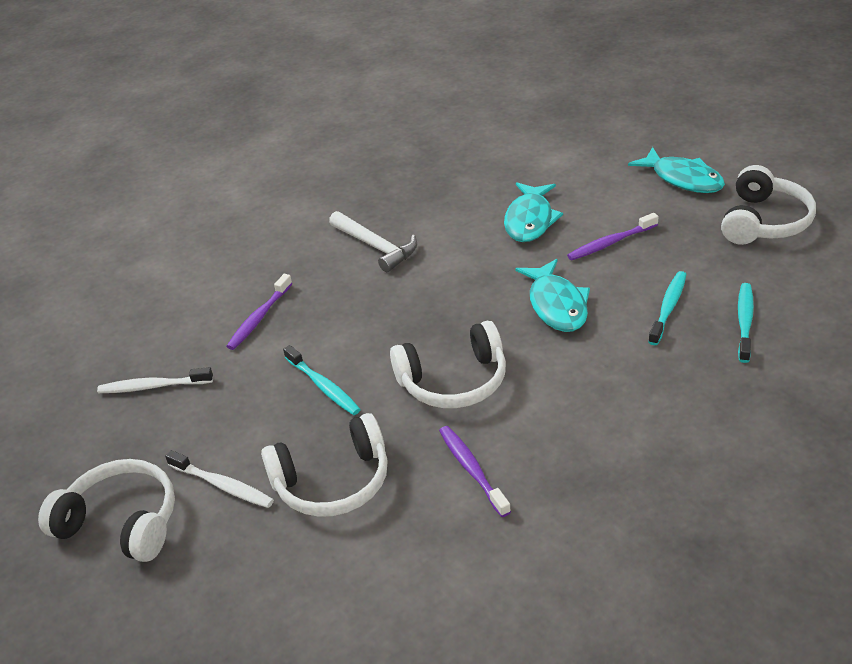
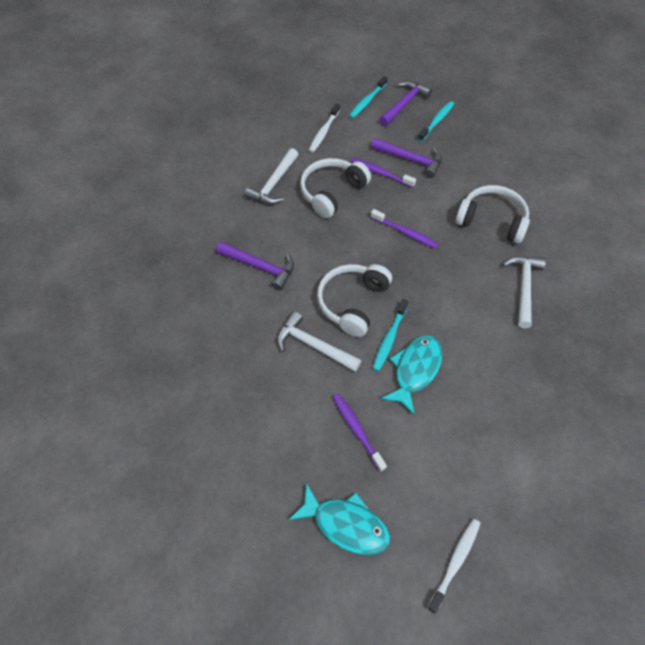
purple hammer: none = 0 -> [216,241,294,291] [371,138,442,178] [379,81,432,127] = 3
turquoise fish: [504,182,563,242] [515,259,590,332] [628,147,725,193] = 3 -> [289,483,390,555] [381,335,443,415] = 2
white hammer: [329,211,417,272] = 1 -> [245,148,299,205] [277,311,361,372] [503,256,546,328] = 3
white headphones: [38,459,175,562] [261,413,388,517] [390,321,506,408] [721,165,816,245] = 4 -> [300,158,371,218] [317,264,392,337] [455,185,530,244] = 3

